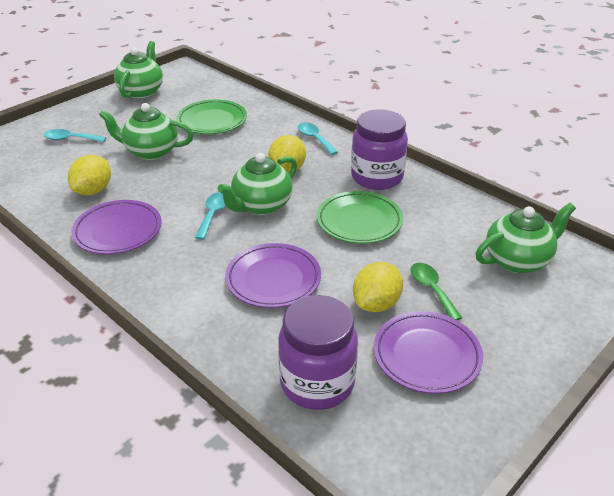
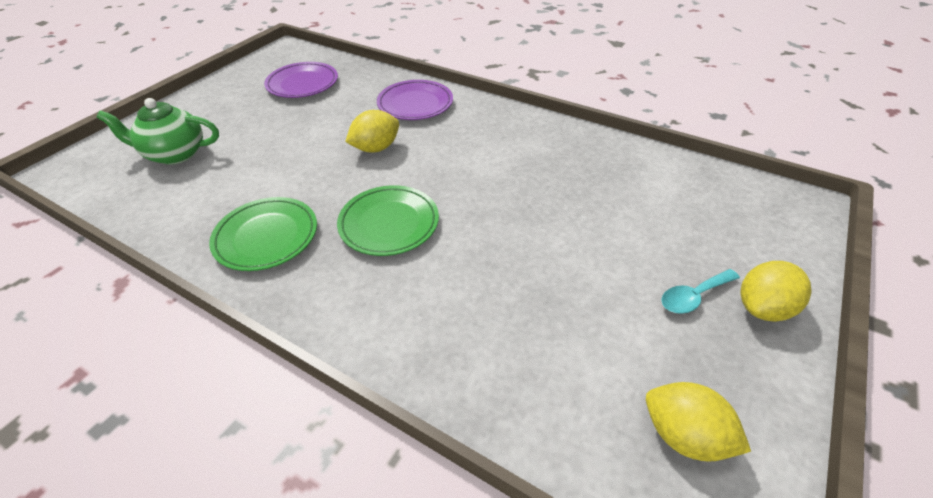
green spoon: [411,263,462,320] = 1 -> none = 0
green teapot: [99,103,194,160] [114,41,163,99] [218,153,297,215] [475,203,576,273] = 4 -> [97,98,219,165] = 1
purple jar: [278,295,358,410] [351,109,408,190] = 2 -> none = 0
purple plate: [71,200,162,254] [225,243,321,308] [374,311,483,394] = 3 -> [264,62,338,98] [377,80,453,120] = 2
turquoise spoon: [44,129,106,142] [195,192,226,240] [298,123,338,155] = 3 -> [661,269,740,314] = 1

